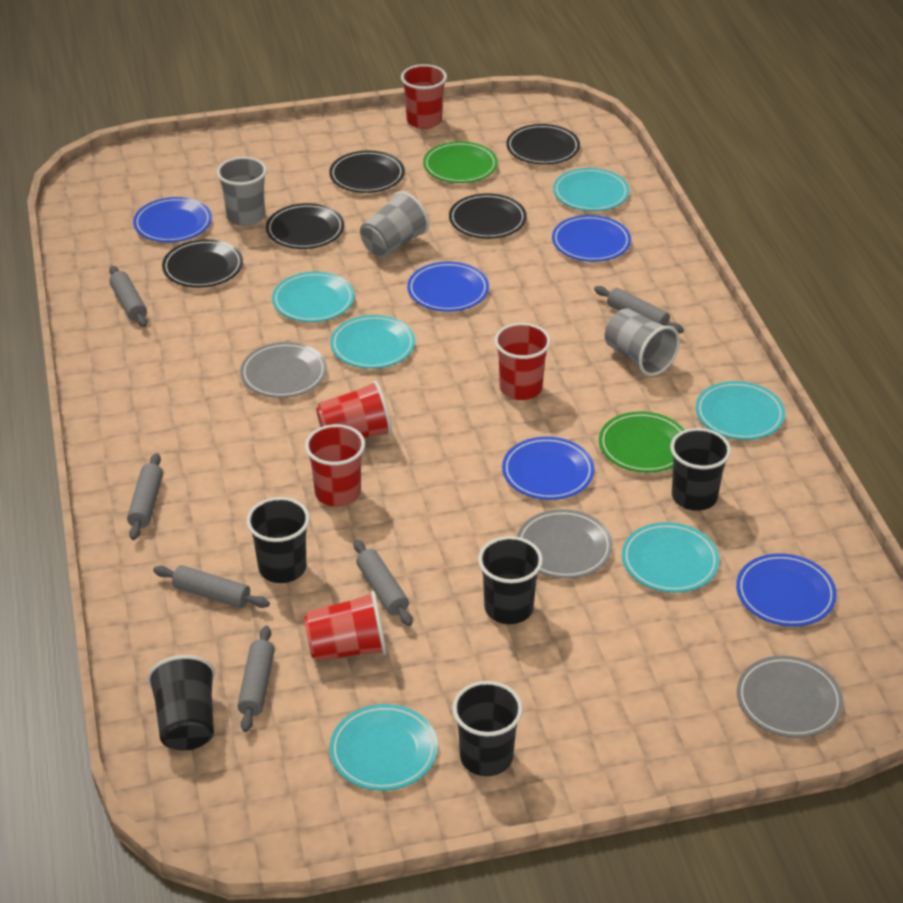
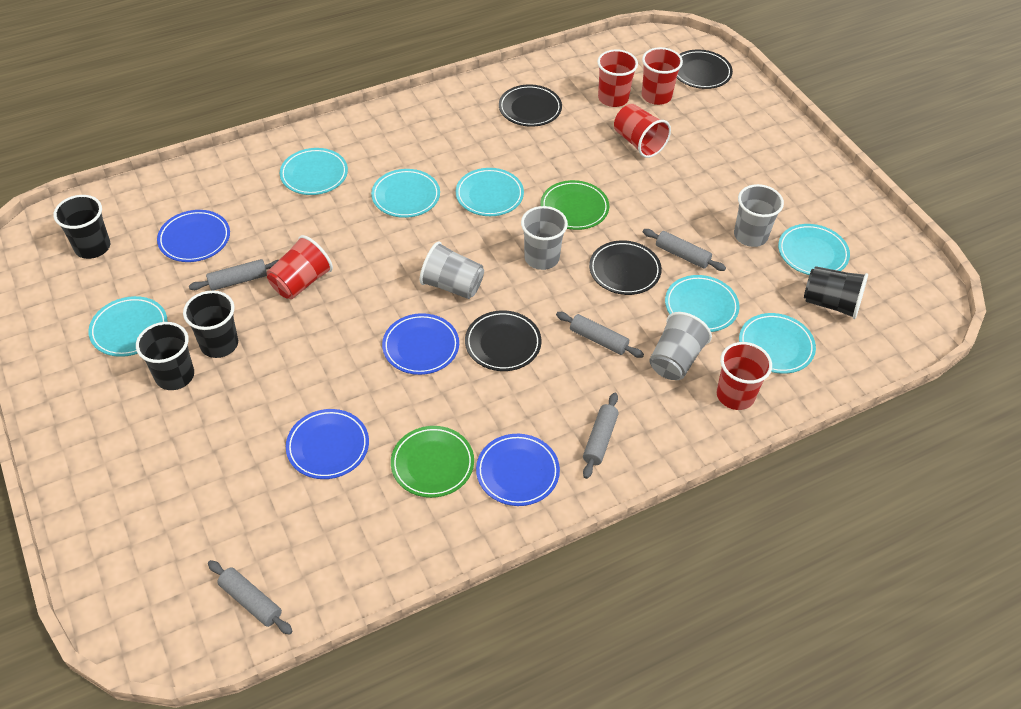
black cup: [147,655,215,751] [247,497,310,583] [452,681,523,776] [478,536,543,624] [670,428,731,511] = 5 -> [54,195,110,259] [136,322,194,390] [183,291,238,358] [804,266,868,319] = 4
black plate: [162,239,243,288] [266,203,344,249] [329,151,405,193] [449,193,527,239] [506,124,580,165] = 5 -> [465,310,542,371] [499,84,562,127] [589,240,662,295] [677,50,733,89] = 4
blue plate: [133,197,212,242] [407,262,489,312] [502,437,594,500] [552,215,631,262] [736,553,837,627] = 5 -> [157,210,230,262] [286,409,369,479] [382,313,459,375] [476,434,560,506] = 4
grey cup: [217,157,267,226] [360,191,429,257] [605,308,680,376] = 3 -> [420,241,484,299] [521,206,568,270] [649,312,712,380] [734,184,784,247] = 4
grey plate: [240,342,327,398] [517,509,613,579] [737,656,843,738] = 3 -> none = 0
grey rolling pin: [109,266,147,327] [127,453,163,540] [153,565,270,608] [237,626,275,732] [354,539,412,626] [594,286,684,333] = 6 -> [189,259,279,291] [208,560,293,635] [556,312,644,358] [583,393,619,479] [643,229,726,271] = 5
turquoise plate: [272,272,354,322] [330,315,415,369] [330,704,438,791] [553,168,629,211] [622,522,719,593] [696,381,785,440] = 6 -> [88,296,168,357] [280,148,348,195] [371,169,440,218] [456,168,524,216] [665,275,740,332] [739,313,816,374] [778,224,850,275] = 7

